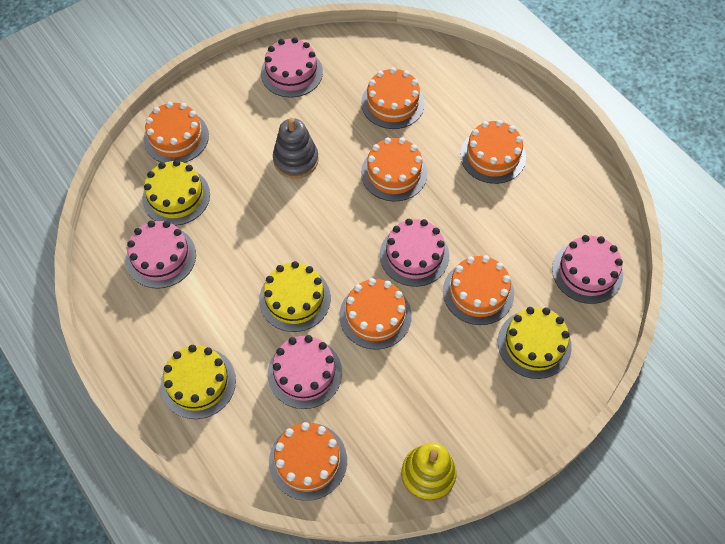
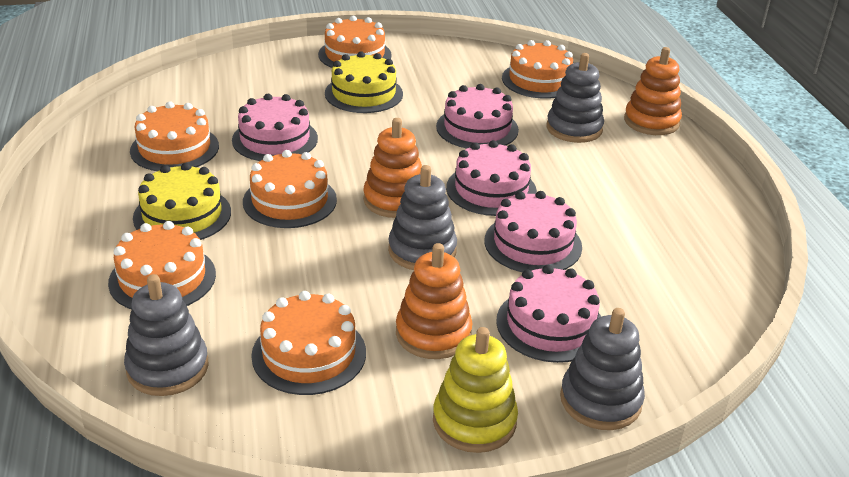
grey stacking toy: [273,118,319,179] = 1 -> [124,274,209,396] [388,165,457,270] [546,53,604,143] [560,308,645,430] = 4
orange cake: [144,101,209,163] [269,422,347,501] [339,278,412,350] [361,67,425,129] [361,137,427,201] [443,255,514,325] [460,120,526,184] = 7 -> [108,221,216,309] [130,101,219,171] [243,150,337,228] [251,291,366,395] [318,16,392,68] [502,40,573,99] = 6
orange stacking toy: none = 0 -> [363,118,422,218] [396,243,472,359] [624,47,682,135] = 3
yellow cake: [142,160,210,226] [160,345,236,419] [259,261,331,332] [498,307,572,379] = 4 -> [133,163,231,240] [325,51,403,113] = 2

